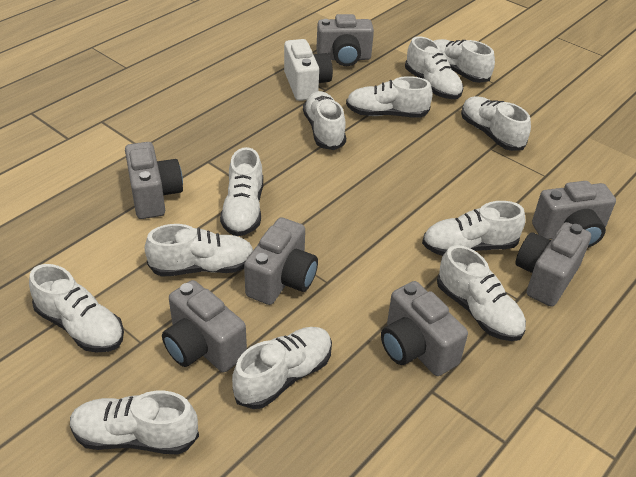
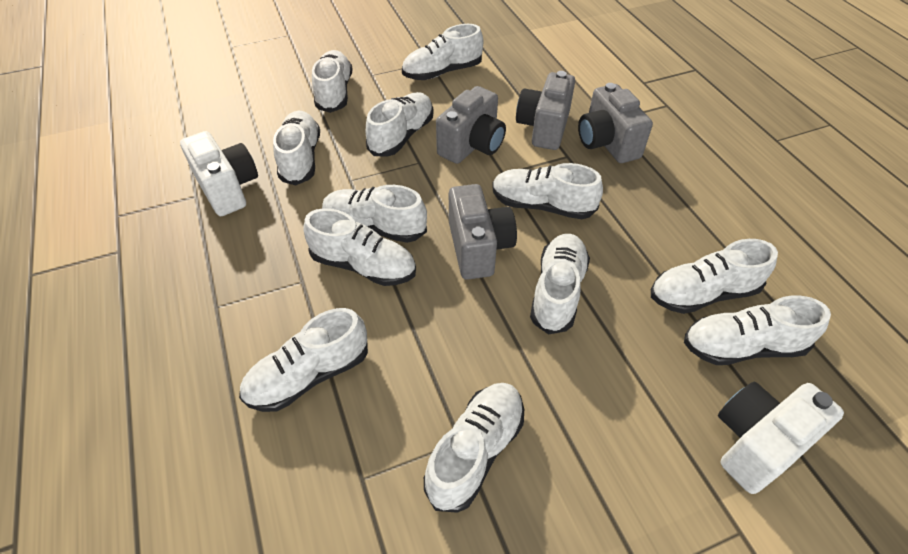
grey camera: [125,142,183,219] [162,280,247,372] [244,217,318,305] [316,14,374,66] [381,281,468,376] [515,222,591,307] [532,181,616,248] = 7 -> [436,86,506,164] [449,184,517,280] [516,71,575,150] [578,83,653,163] = 4
white camera: [284,39,333,101] = 1 -> [180,131,258,216] [718,381,844,494] = 2

